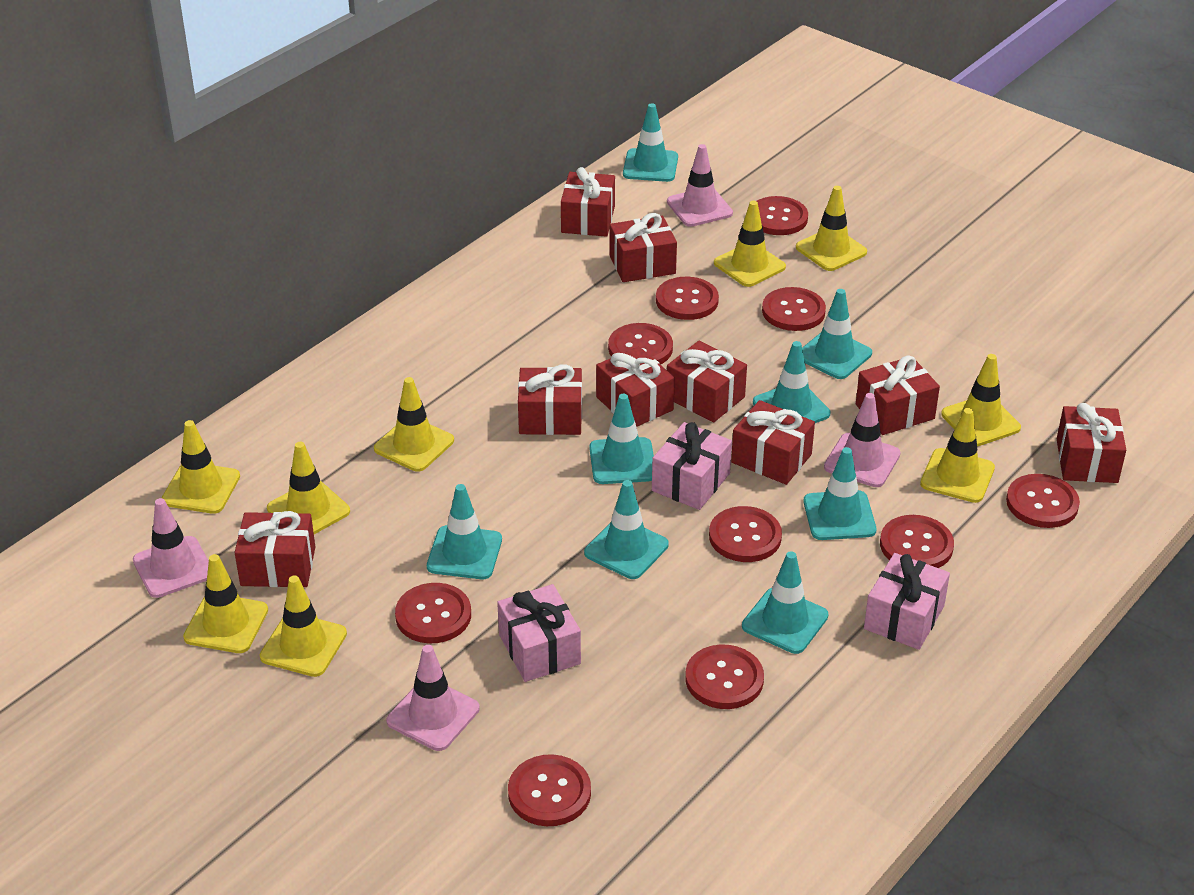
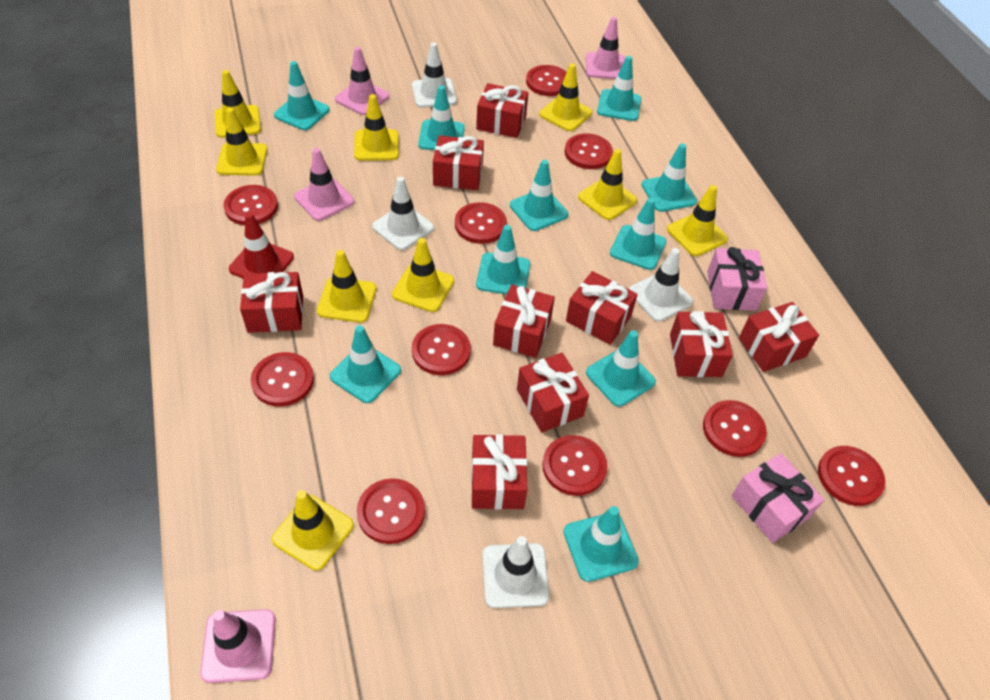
pink gift: [497,584,581,682] [652,422,732,510] [864,553,950,650] = 3 -> [707,247,767,311] [732,453,824,543] = 2
red traffic cone: none = 0 -> [229,212,294,278] = 1
turquoise traffic cone: [427,484,502,579] [584,480,669,579] [589,394,654,484] [623,103,678,182] [742,551,829,654] [753,341,830,423] [802,289,872,379] [803,447,876,540] = 8 -> [274,61,330,130] [330,325,401,403] [418,85,465,150] [476,225,530,294] [510,160,568,231] [563,506,639,582] [586,330,656,407] [597,56,642,121] [610,198,666,270] [642,143,697,212] = 10
white traffic cone: none = 0 -> [372,177,434,250] [412,43,457,108] [482,536,550,608] [629,248,693,322] = 4

